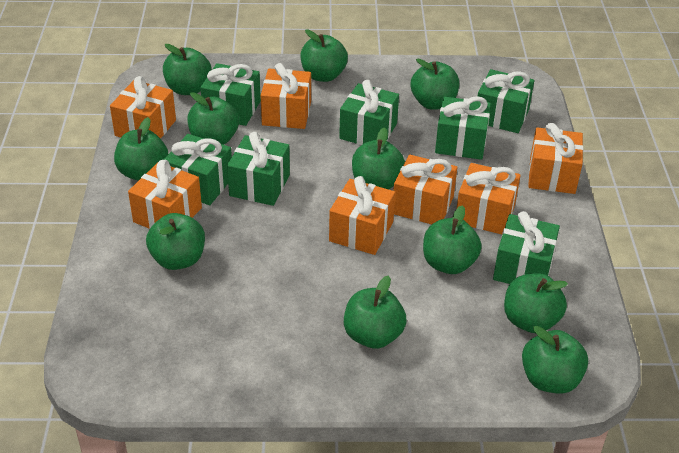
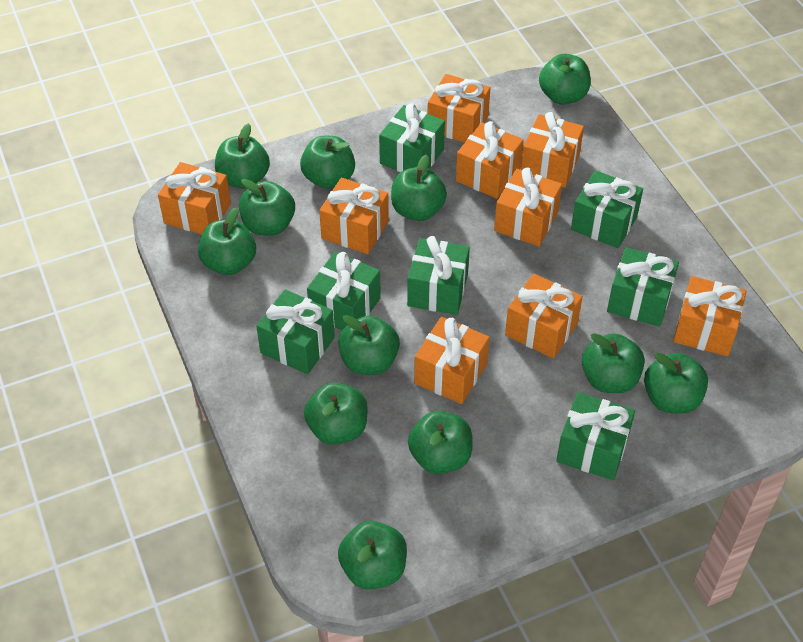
green apple: [114,117,168,181] [146,213,205,270] [163,44,212,95] [187,92,239,145] [300,29,348,82] [344,276,407,349] [352,127,405,189] [411,58,459,110] [423,205,482,274] [504,273,568,333] [522,326,588,394] = 11 -> [198,208,256,275] [215,123,270,189] [239,179,295,236] [300,136,355,189] [304,382,368,445] [338,315,400,375] [338,521,407,590] [391,155,447,221] [408,411,473,474] [539,54,591,105] [582,333,645,393] [644,353,708,414] = 12
orange gift: [110,76,176,139] [128,160,202,229] [261,63,311,129] [329,176,395,255] [393,154,457,224] [457,163,521,234] [528,123,583,194] = 7 -> [158,162,231,234] [319,178,389,254] [414,317,490,404] [427,74,491,143] [456,121,524,199] [494,168,562,247] [505,273,583,359] [521,112,584,188] [673,276,746,356] = 9

